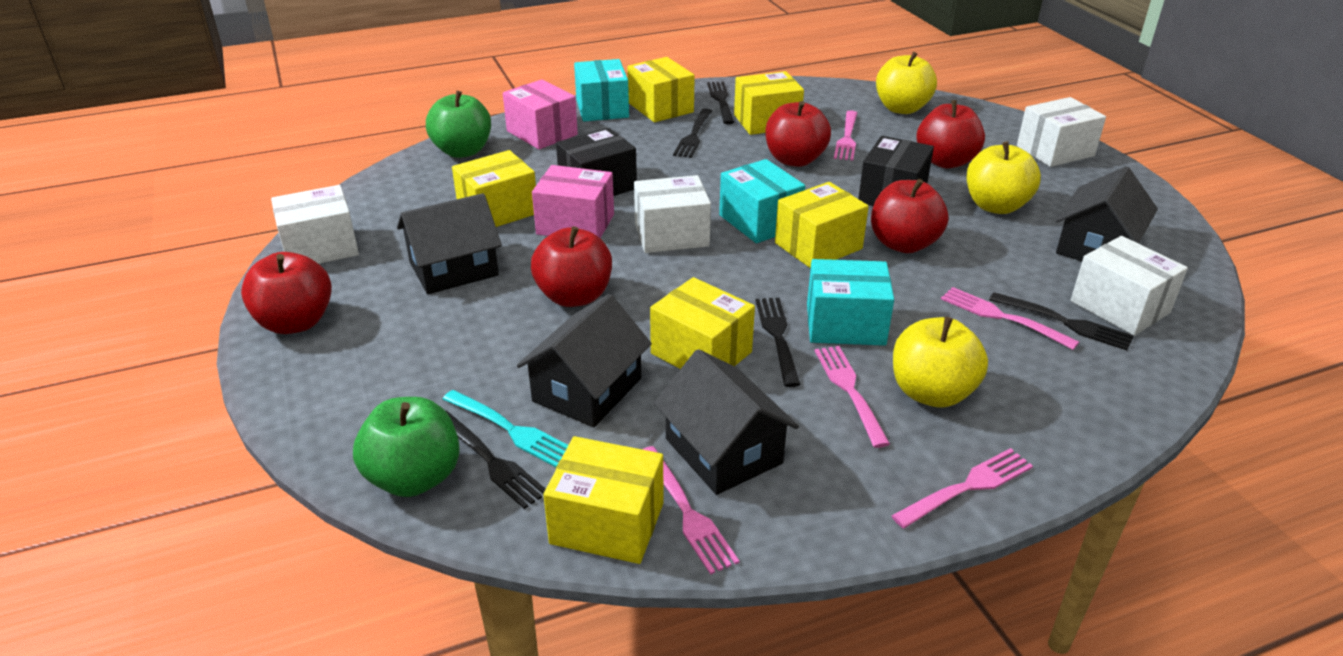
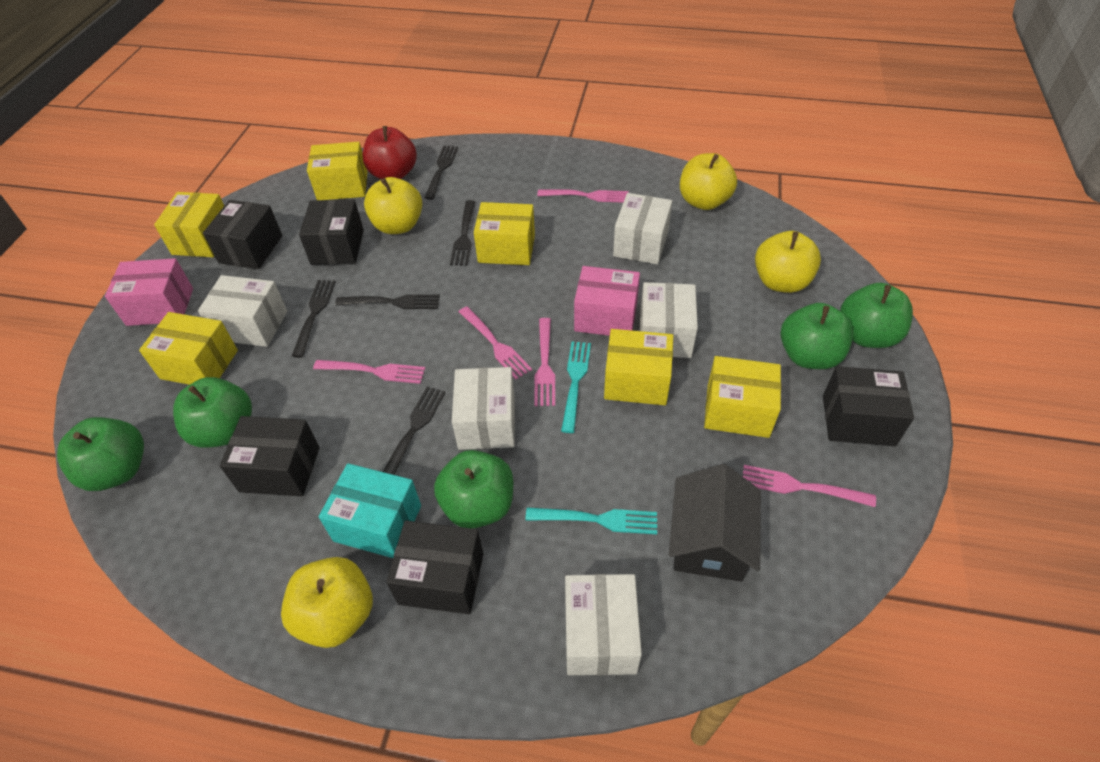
black box: [556,128,637,196] [858,136,934,206] = 2 -> [203,200,282,269] [220,416,320,496] [299,199,364,265] [386,520,483,614] [823,366,914,446] = 5
black house: [397,193,502,294] [517,294,652,427] [654,349,799,495] [1055,166,1158,261] = 4 -> [669,464,761,582] = 1
green apple: [353,397,460,497] [426,91,491,158] = 2 -> [57,417,144,491] [173,377,252,448] [434,450,513,528] [781,303,853,369] [840,283,913,348] = 5
red apple: [241,252,332,334] [531,226,612,307] [765,101,831,167] [871,179,948,253] [916,100,985,168] = 5 -> [362,126,417,179] = 1
turquoise box: [574,59,629,122] [719,159,805,243] [807,259,894,346] = 3 -> [319,463,421,558] = 1
turquoise fork: [443,390,568,467] = 1 -> [525,507,657,534] [561,341,591,433] = 2
white box: [271,185,359,264] [634,175,711,253] [1017,97,1106,167] [1071,236,1188,336] = 4 -> [198,275,287,347] [452,367,515,450] [565,574,642,675] [613,193,672,264] [640,282,698,358] = 5
yellow apple: [876,52,937,114] [893,317,988,407] [967,141,1041,214] = 3 -> [281,557,373,648] [364,177,422,234] [680,153,737,210] [755,231,821,293] = 4

